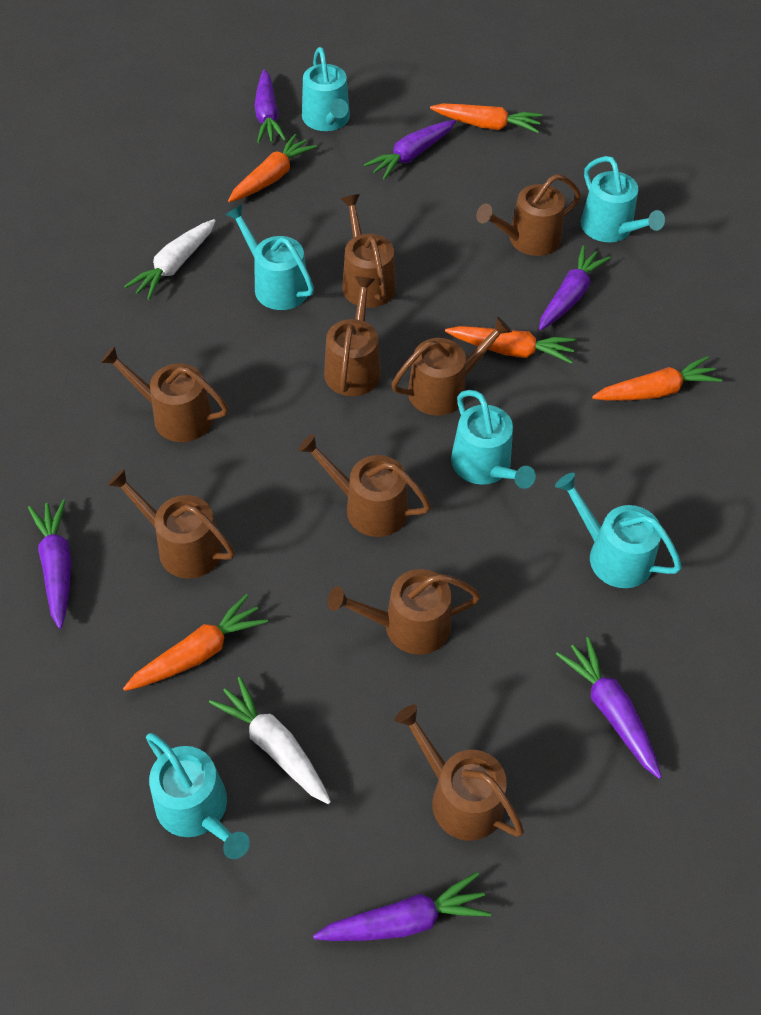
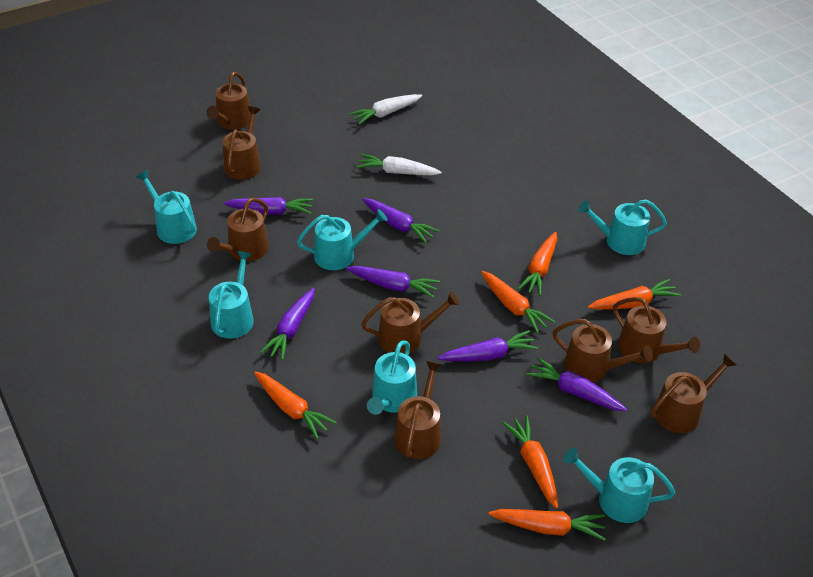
brown watering can: [100,346,228,442] [107,469,235,578] [298,434,431,537] [324,276,381,396] [328,569,481,655] [341,194,396,308] [391,317,512,416] [395,705,524,840] [476,174,581,256] = 9 -> [207,72,251,130] [207,198,269,261] [223,106,261,180] [361,292,460,354] [394,361,442,459] [553,319,653,382] [613,297,700,363] [651,354,736,433] = 8
orange carrot: [123,594,268,691] [228,134,317,202] [430,104,542,133] [445,326,576,364] [592,356,722,401] = 5 -> [254,371,337,439] [481,271,555,333] [489,509,605,541] [502,415,558,509] [518,232,557,296] [588,279,681,309] = 6

